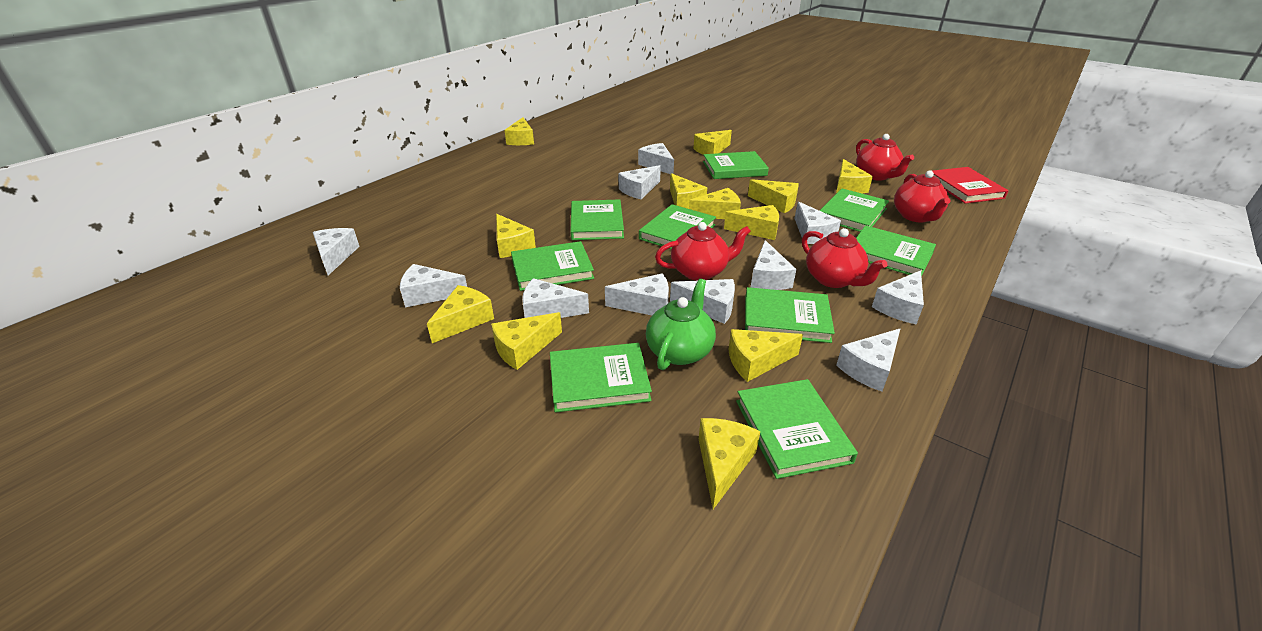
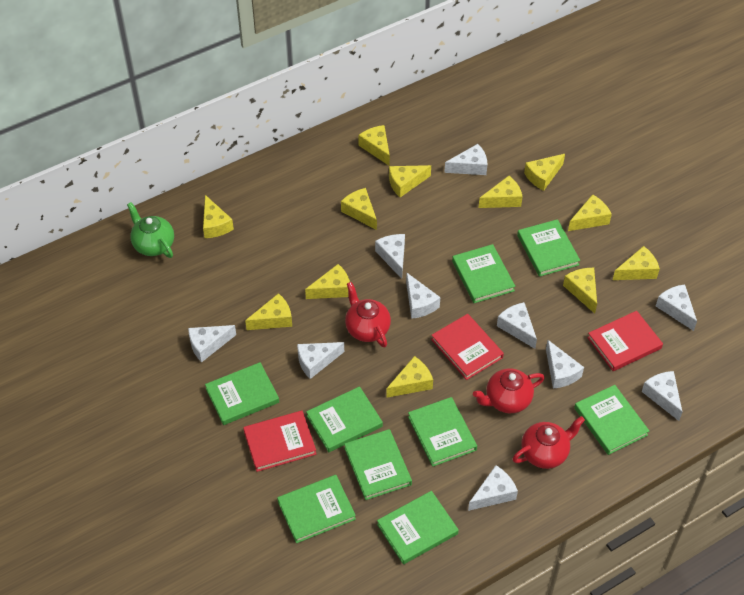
red book: [933,167,1009,204] = 1 -> [243,411,316,472] [431,314,504,380] [587,311,663,371] = 3
red teapot: [655,222,751,281] [802,228,887,288] [856,134,914,181] [894,170,951,223] = 4 -> [345,282,391,347] [473,368,545,413] [512,416,585,469] = 3
white cheese: [313,228,360,275] [400,264,467,307] [522,278,589,318] [605,273,669,315] [618,165,661,199] [638,143,674,174] [670,279,735,324] [751,240,796,290] [795,201,841,244] [836,329,900,391] [872,270,924,324] = 11 -> [188,325,236,362] [297,342,344,379] [375,234,405,279] [406,273,440,319] [444,144,487,175] [468,465,518,511] [497,302,537,349] [546,340,584,389] [642,371,682,421] [656,284,697,331] = 10

